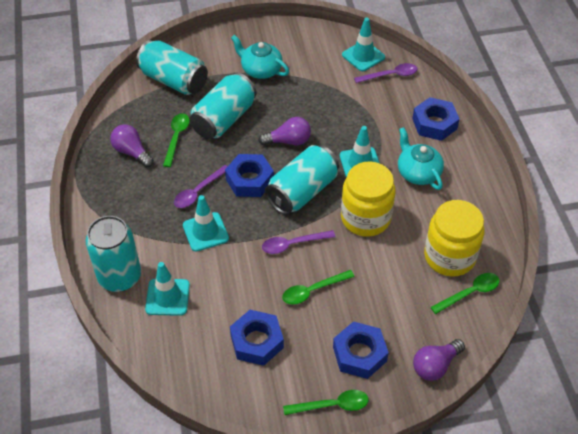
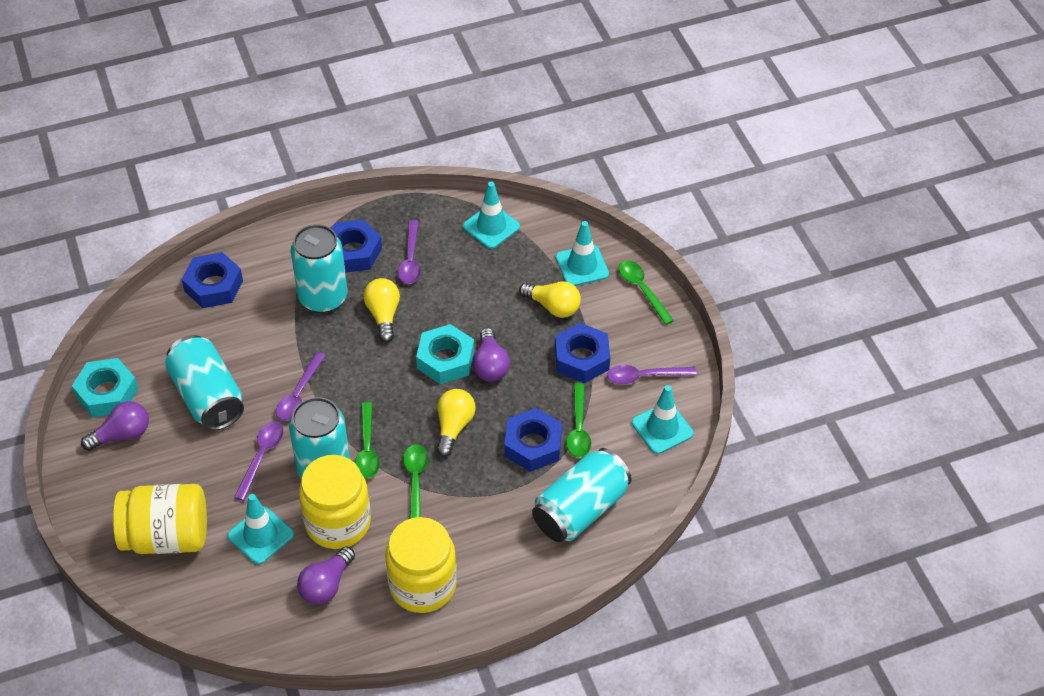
purple spoon: [174,165,228,208] [262,230,336,254] [354,63,418,83] = 3 -> [234,421,284,501] [276,352,326,421] [398,220,421,284] [607,365,696,384] = 4
turquoise nut: none = 0 -> [72,358,138,417] [416,324,474,384] = 2
turquoise teapot: [231,35,289,79] [398,127,444,190] = 2 -> none = 0
yellow jar: [341,161,396,237] [424,200,484,277] = 2 -> [113,484,207,554] [299,455,371,549] [385,517,457,613] = 3
yellow light bulb: none = 0 -> [363,278,400,342] [436,389,476,457] [519,281,581,318] = 3

